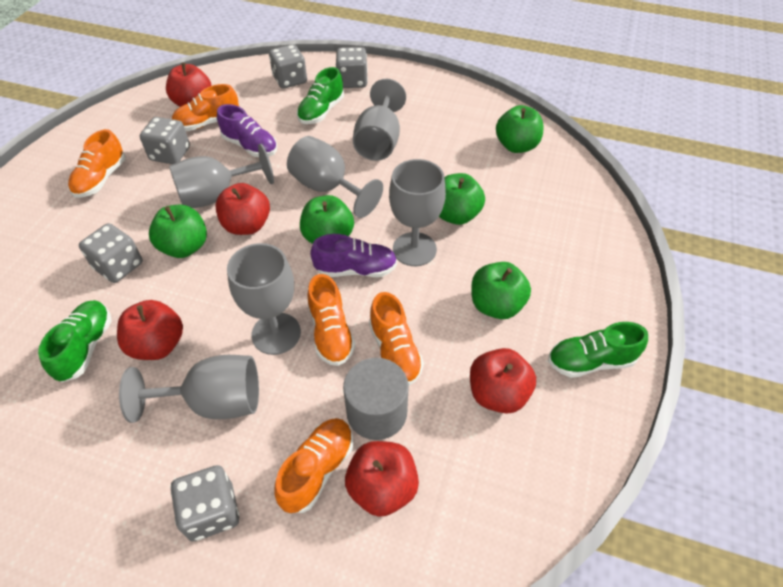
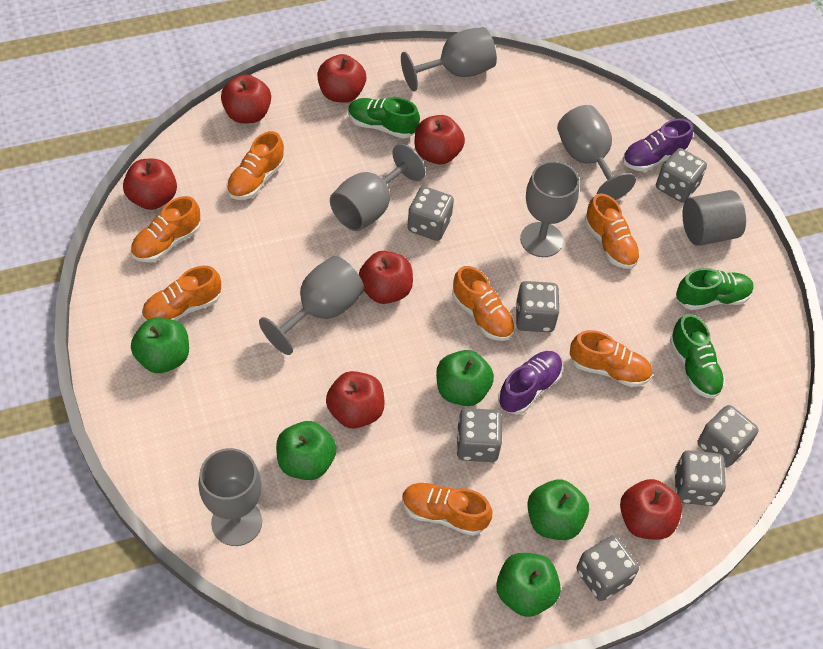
grey dice: [79,223,143,283] [140,117,190,164] [171,465,239,541] [269,44,307,89] [336,47,368,88] = 5 -> [407,186,454,241] [456,408,502,462] [516,281,560,332] [576,535,639,601] [656,148,707,203] [675,450,726,506] [698,405,759,468] = 7
orange shoe: [68,129,126,197] [172,84,239,131] [274,418,353,513] [307,274,355,366] [369,292,424,386] = 5 -> [131,196,201,262] [142,266,221,321] [226,131,285,200] [402,482,492,536] [452,266,515,341] [570,330,652,387] [585,193,640,269] = 7
red apple: [117,300,183,360] [166,63,212,107] [215,183,270,235] [345,441,419,517] [470,348,536,414] = 5 -> [123,159,177,210] [221,74,271,124] [317,54,366,103] [326,371,385,429] [359,251,413,304] [415,115,465,164] [620,479,682,540] = 7

